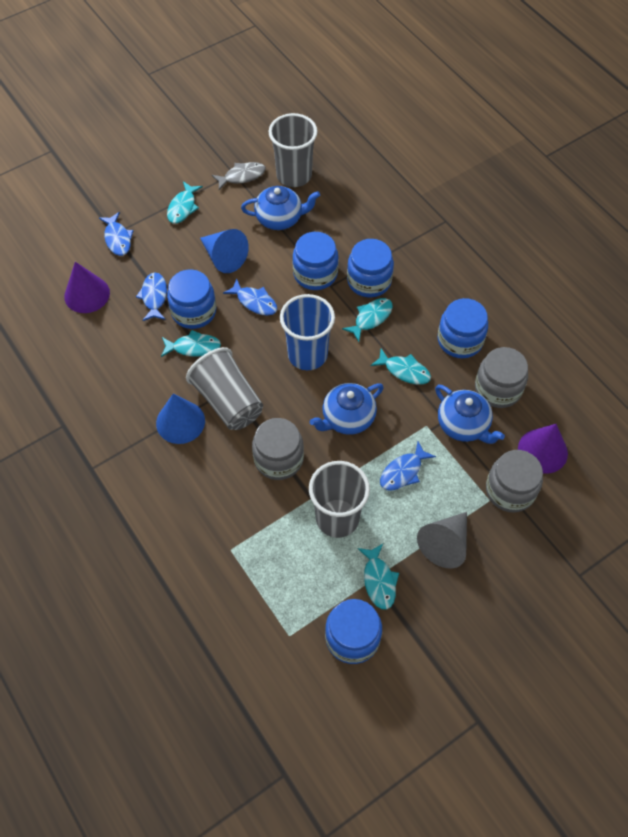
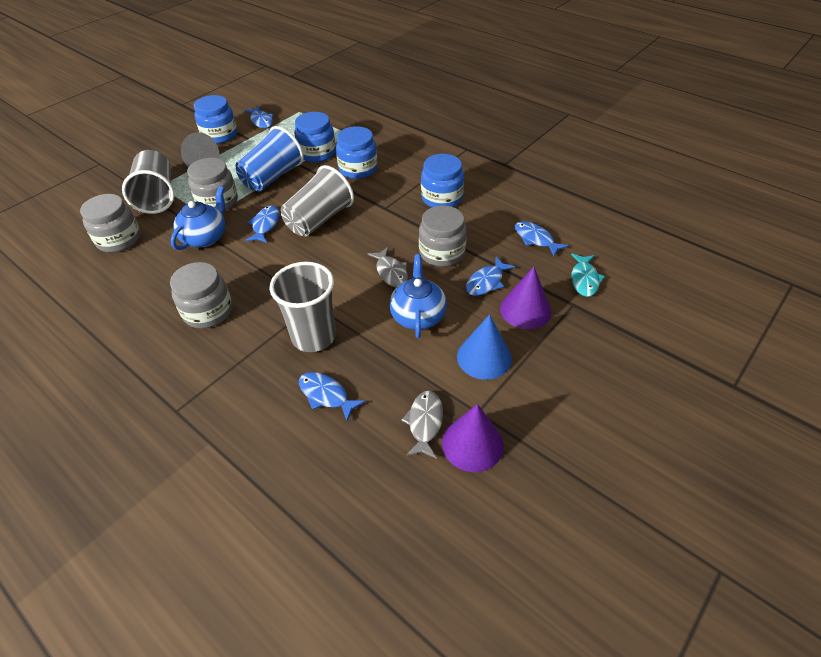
blue cone: [156,394,205,444] [200,229,249,273] = 2 -> [457,314,512,380] = 1
blue fish: [99,212,133,256] [136,272,167,321] [223,278,277,316] [380,442,436,491] = 4 -> [244,106,273,128] [245,206,279,243] [299,372,366,421] [466,257,515,296] [515,221,569,256] = 5
blue jar: [167,269,216,329] [292,232,339,290] [325,599,382,664] [347,239,394,298] [438,298,488,358] = 5 -> [194,95,237,144] [294,112,336,162] [336,126,378,179] [421,154,464,207] = 4
blue teapot: [241,186,320,230] [310,383,384,435] [435,385,505,444] = 3 -> [171,186,225,250] [389,254,447,338] = 2
grey fish: [212,162,266,190] = 1 -> [367,247,408,288] [401,391,443,459] = 2
grey jar: [252,418,304,480] [475,347,528,408] [486,450,543,512] = 3 -> [80,194,141,253] [170,262,232,329] [187,158,238,210] [419,206,467,267] = 4
turquoise fish: [161,330,221,357] [167,181,203,224] [342,298,393,342] [358,544,399,610] [370,349,431,385] = 5 -> [571,253,605,297] = 1

